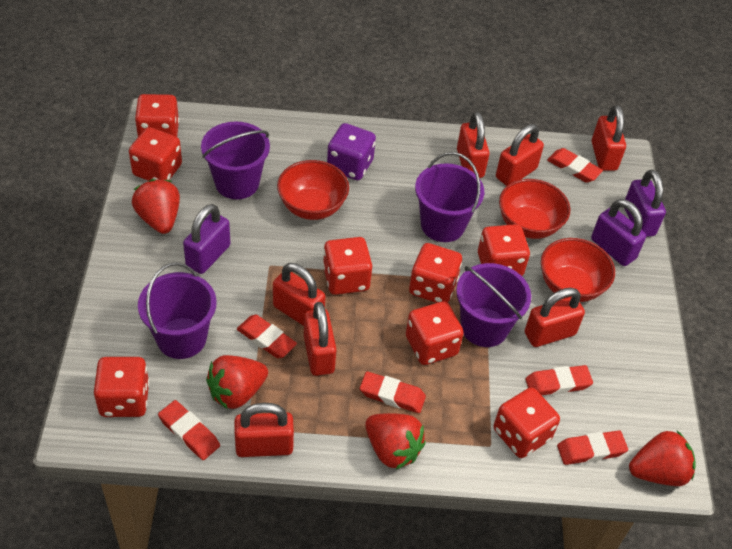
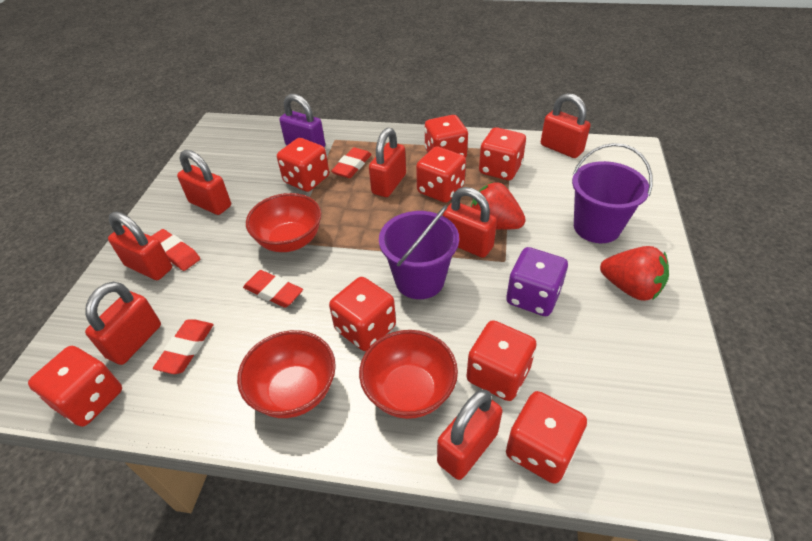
purple bucket: [138,262,217,359] [201,122,270,199] [415,152,484,242] [456,263,531,347] = 4 -> [379,205,459,299] [572,143,653,243] = 2
purple padlock: [183,204,231,274] [591,199,646,266] [624,169,666,237] = 3 -> [279,94,325,147] = 1
red eraser: [158,400,220,460] [237,315,297,358] [360,372,426,413] [525,365,593,395] [547,148,603,183] [557,430,628,465] = 6 -> [152,229,200,271] [153,319,214,374] [243,270,303,308] [331,147,372,178] = 4
red strawberry: [132,179,180,234] [206,355,268,409] [365,413,426,469] [629,431,696,486] = 4 -> [471,182,526,230] [600,246,669,301] = 2

